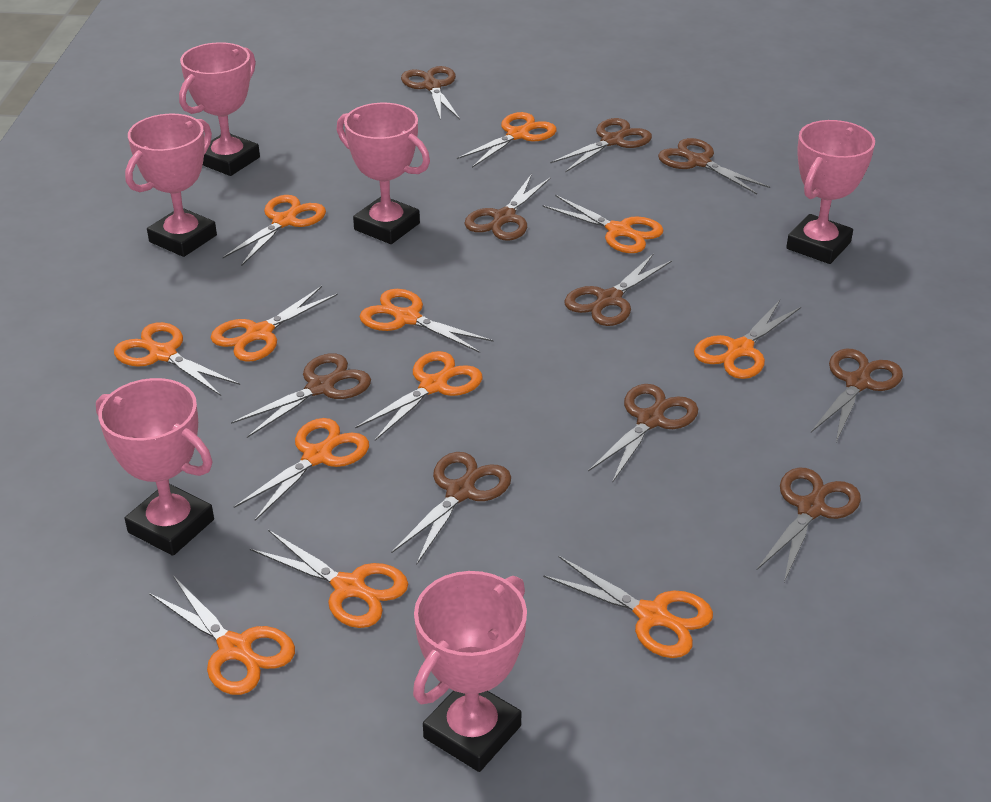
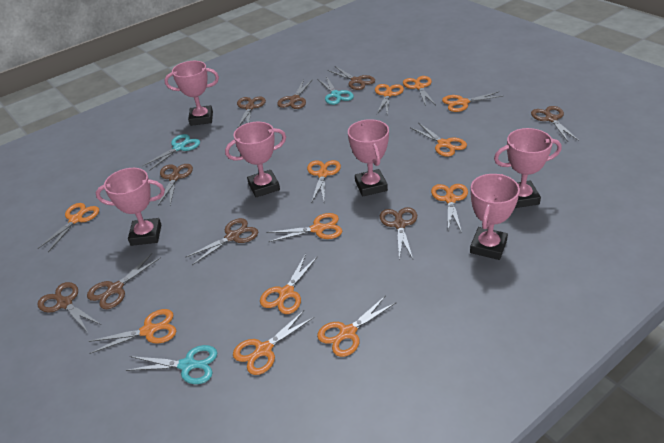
brown scissors: [231,353,371,438] [391,452,511,564] [401,66,460,120] [464,174,551,240] [550,118,652,172] [564,254,672,326] [588,384,698,483] [658,138,770,194] [756,467,861,582] [811,348,903,442] = 10 -> [37,282,101,333] [87,253,161,309] [158,164,193,206] [185,218,258,265] [237,97,266,127] [277,79,313,109] [328,66,375,90] [380,207,417,259] [531,106,579,142] = 9
turquoise scissors: none = 0 -> [125,345,217,384] [143,134,200,171] [317,76,354,105] = 3

